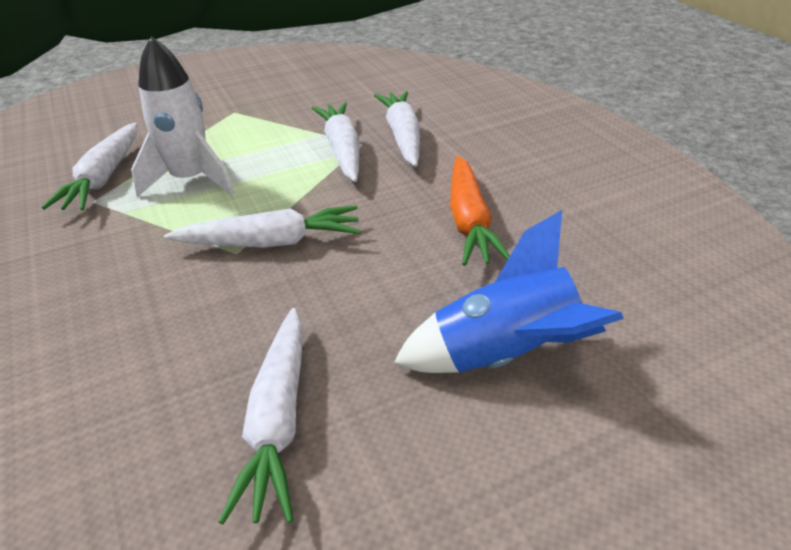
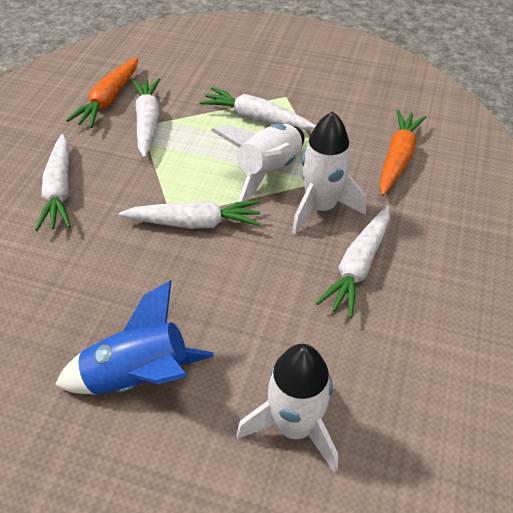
orange carrot: [450,156,510,266] = 1 -> [66,57,138,128] [379,110,426,196] = 2
white rocket: [131,36,234,197] = 1 -> [211,124,304,202] [236,344,338,473] [292,111,366,234] = 3

